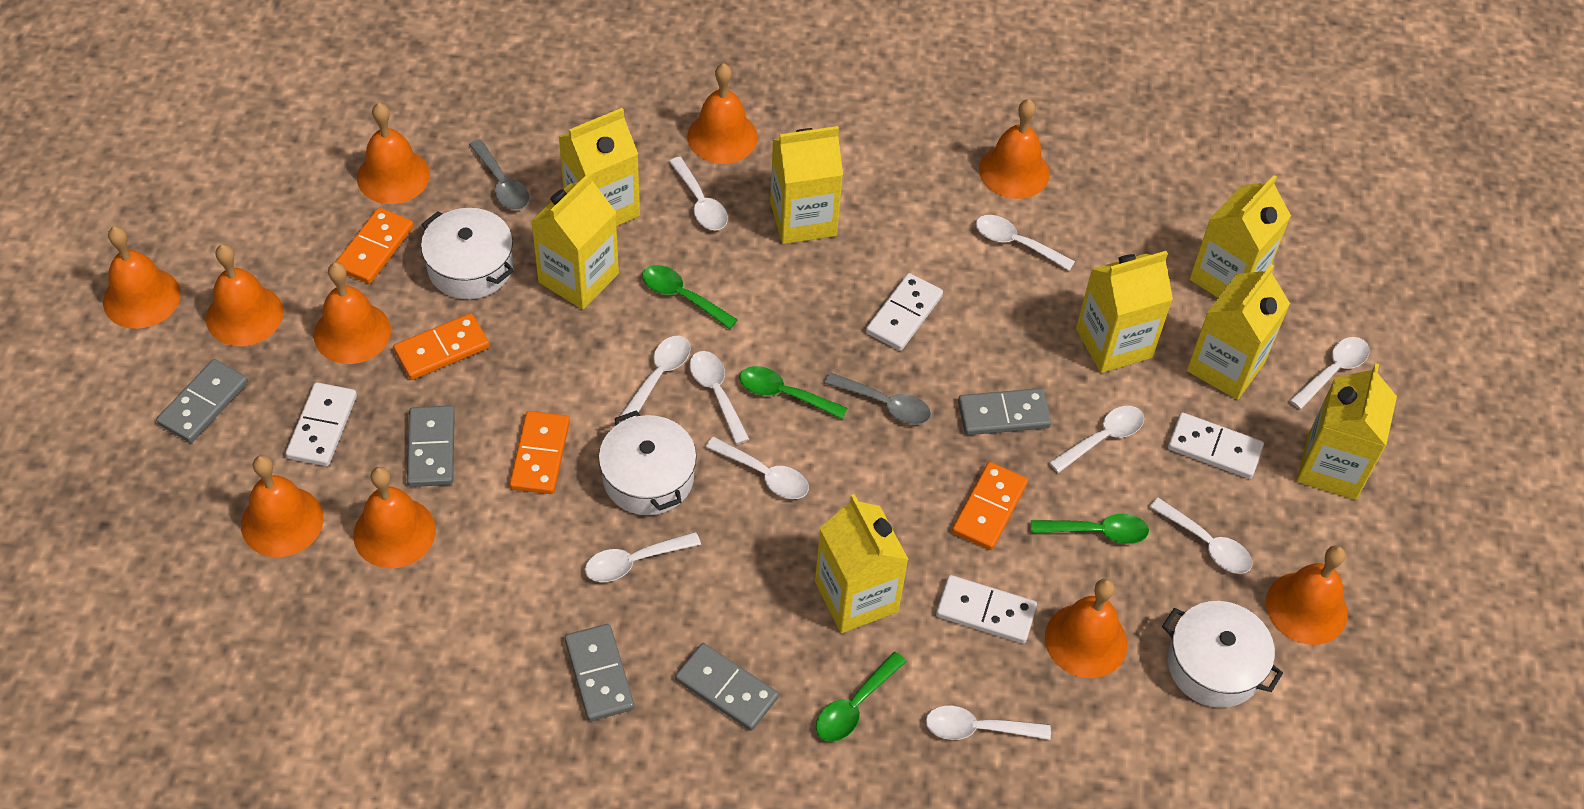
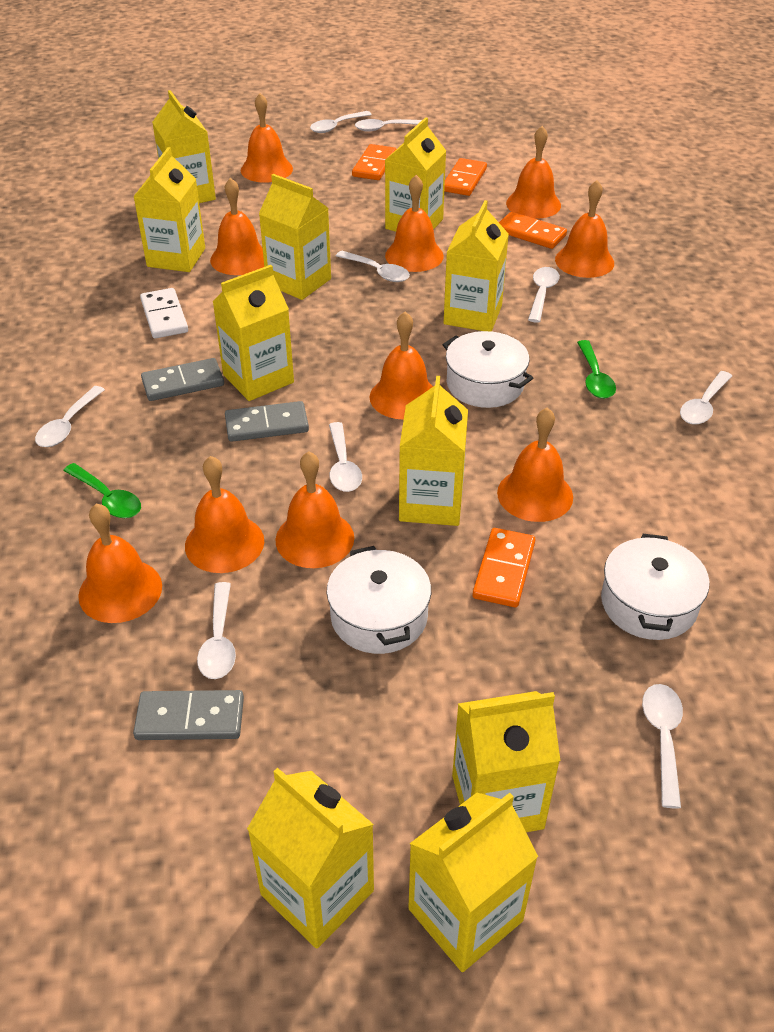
green spoon: [642,265,738,329] [739,366,847,419] [816,652,907,742] [1031,514,1149,544] = 4 -> [63,463,141,518] [577,340,616,399] = 2
grey domino: [156,359,248,443] [407,406,455,487] [565,624,634,721] [675,643,779,731] [958,388,1051,435] = 5 -> [133,690,244,740] [141,358,224,401] [225,401,309,442] = 3
grey spoon: [469,139,529,210] [824,372,931,425] = 2 -> none = 0
white domino: [285,382,357,466] [866,273,943,351] [936,575,1037,644] [1168,412,1264,479] = 4 -> [140,288,188,339] = 1
white spoon: [585,532,701,582] [620,336,691,421] [669,157,728,230] [689,351,749,444] [706,437,809,499] [926,706,1051,740] [976,215,1075,271] [1049,406,1144,473] [1150,498,1252,574] [1289,337,1369,409] = 10 -> [35,386,105,447] [197,582,236,679] [310,111,372,133] [329,422,362,492] [336,251,410,282] [355,119,422,132] [528,267,560,323] [642,684,683,808] [680,371,732,425] = 9
yellow carton: [531,172,619,310] [559,108,640,226] [770,126,843,244] [815,494,909,633] [1076,251,1173,373] [1187,264,1290,400] [1190,175,1291,298] [1297,363,1397,500] = 8 -> [133,147,205,272] [152,90,216,203] [212,265,294,401] [247,768,374,949] [259,174,331,300] [385,117,446,232] [399,376,468,526] [408,793,538,972] [444,200,509,332] [452,691,560,832] = 10

